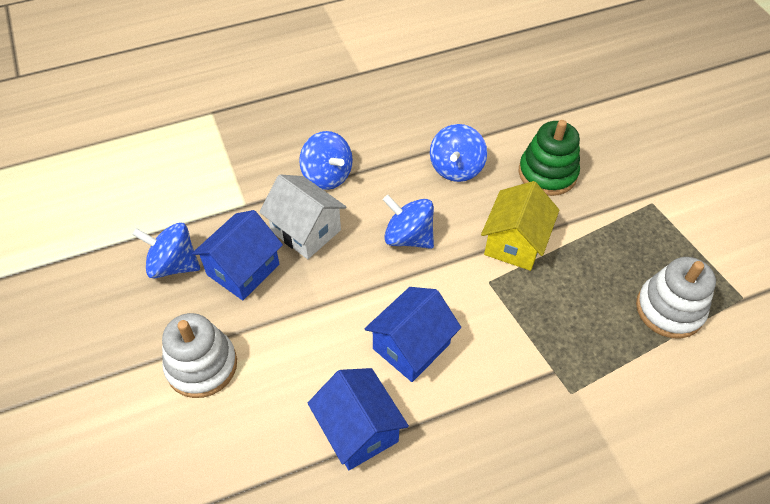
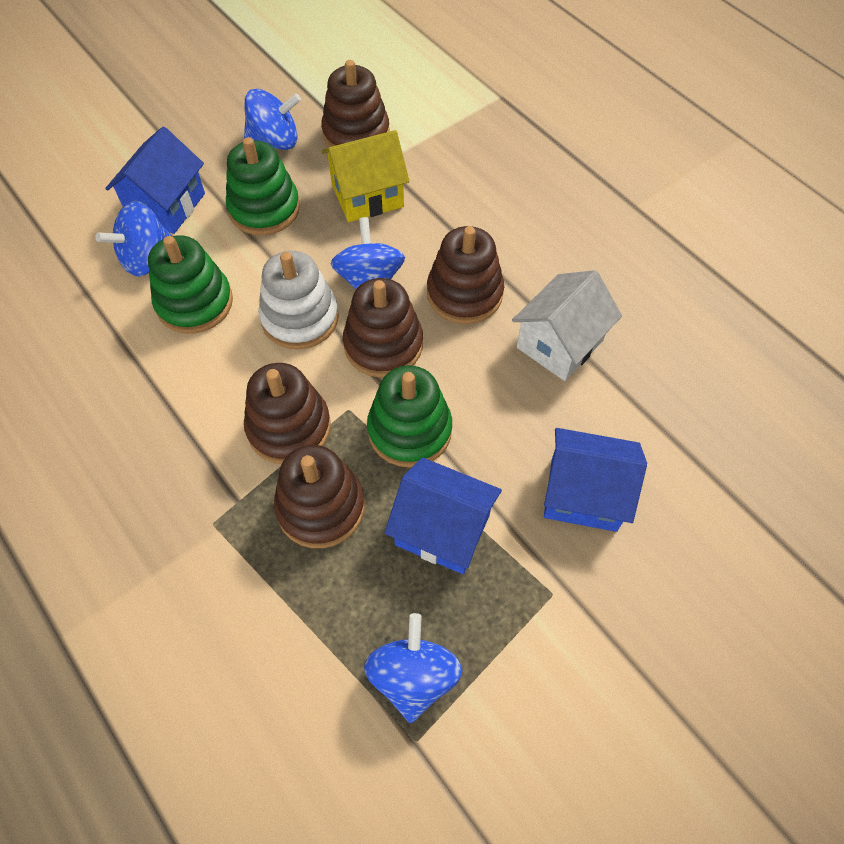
brown stacking toy: none = 0 -> [244,363,331,464] [274,445,365,548] [321,60,390,147] [343,278,423,378] [427,226,504,324] = 5
green stacking toy: [519,120,580,196] = 1 -> [148,235,233,334] [226,137,300,235] [367,365,452,468] = 3
white stacking toy: [162,313,237,398] [636,257,716,339] = 2 -> [258,251,339,349] = 1

